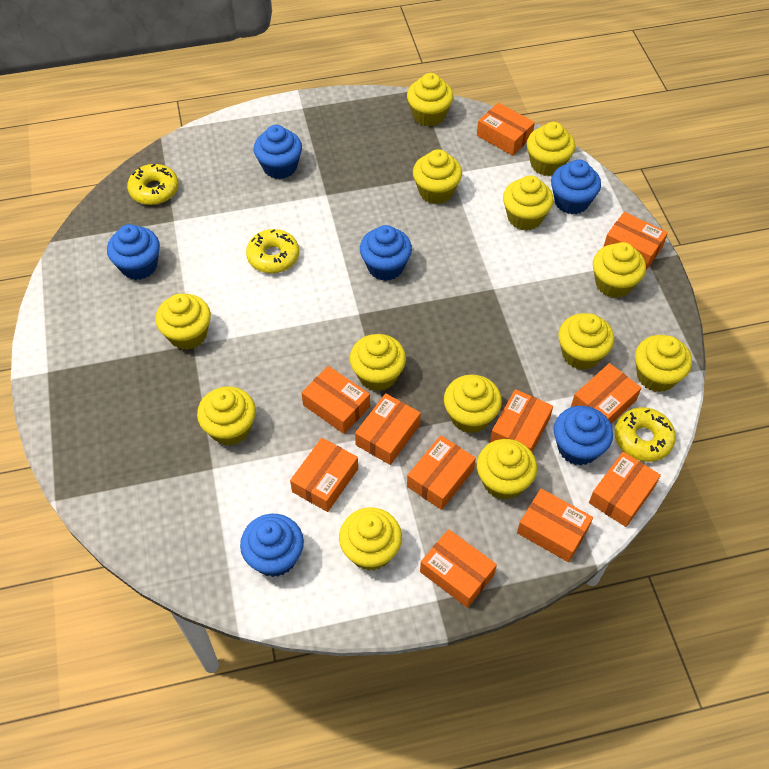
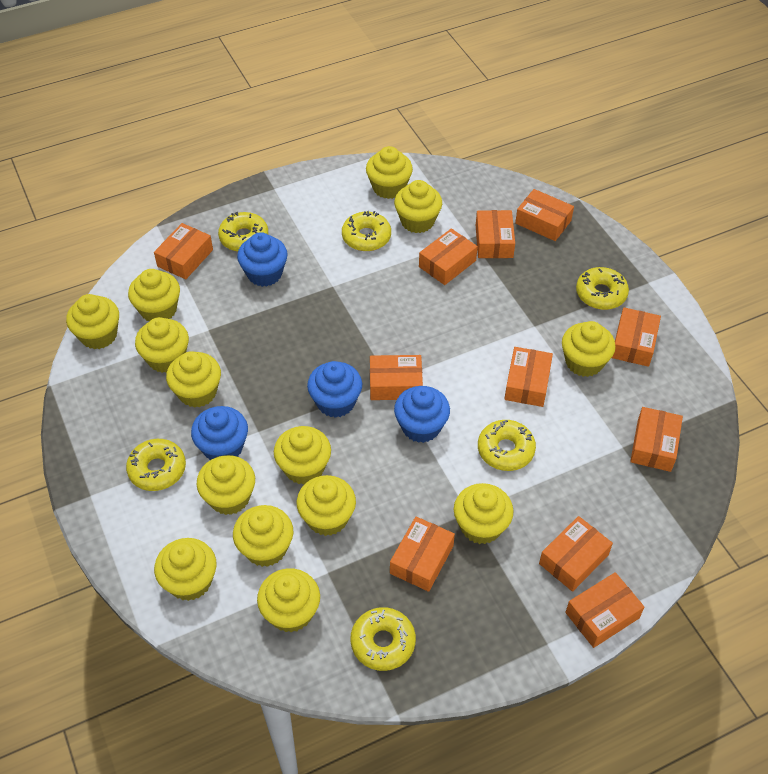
blue cupcake: [107,224,160,280] [240,514,304,577] [254,125,302,179] [360,225,412,281] [551,160,601,214] [554,406,613,465] = 6 -> [191,406,248,460] [237,232,288,287] [307,361,362,418] [394,386,450,443] = 4
yellow cupcake: [155,293,211,350] [197,387,256,446] [339,507,402,571] [350,334,406,391] [407,73,453,127] [413,149,462,204] [444,375,502,433] [477,439,537,500] [503,175,554,231] [527,122,575,176] [558,313,614,370] [593,242,646,298] [635,335,692,392] = 13 -> [66,294,119,349] [128,269,180,321] [135,317,189,373] [154,538,217,601] [166,351,221,408] [197,455,255,515] [233,505,293,567] [257,568,320,633] [274,426,331,485] [297,475,356,536] [366,146,413,199] [394,180,442,233] [454,483,513,544] [562,321,616,377] = 14
yellow donut: [127,164,179,205] [246,229,299,273] [614,407,676,462] = 3 -> [126,439,186,491] [218,212,268,252] [342,211,391,251] [350,607,416,671] [478,420,536,471] [576,267,629,310] = 6

